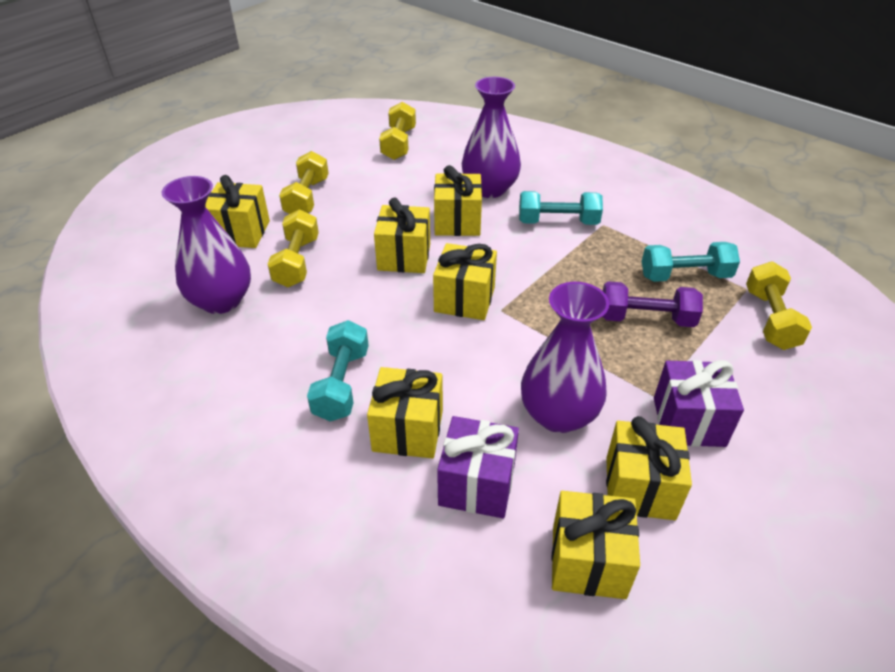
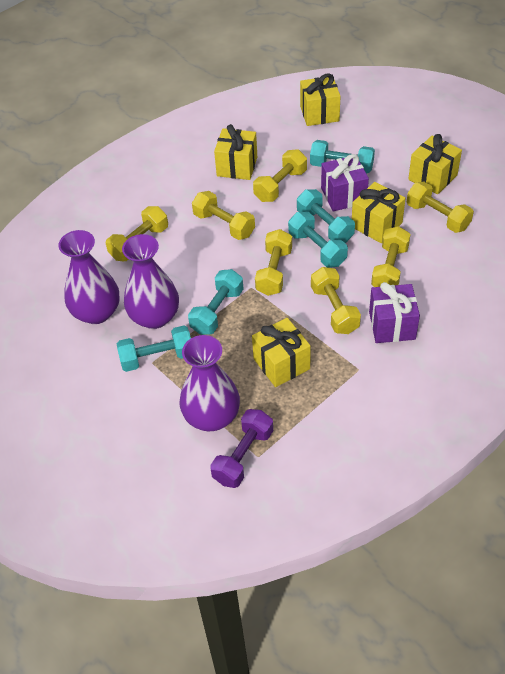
turquoise dumbbell: [307,320,369,421] [519,191,603,225] [642,242,740,282] = 3 -> [117,326,191,372] [188,269,244,335] [288,212,348,268] [297,189,355,243] [310,140,375,174] = 5
yellow dumbbell: [268,209,319,287] [279,151,329,214] [379,102,416,160] [746,261,812,350] = 4 -> [106,206,168,261] [192,191,255,240] [253,149,307,202] [255,229,292,296] [311,267,361,334] [371,226,411,287] [407,182,474,233] = 7
yellow gift: [205,175,270,248] [367,367,443,459] [374,198,430,273] [433,243,497,320] [434,165,482,236] [552,491,640,599] [606,416,692,520] = 7 -> [214,124,257,180] [252,318,311,387] [300,73,340,126] [352,182,406,243] [408,134,462,194] = 5

